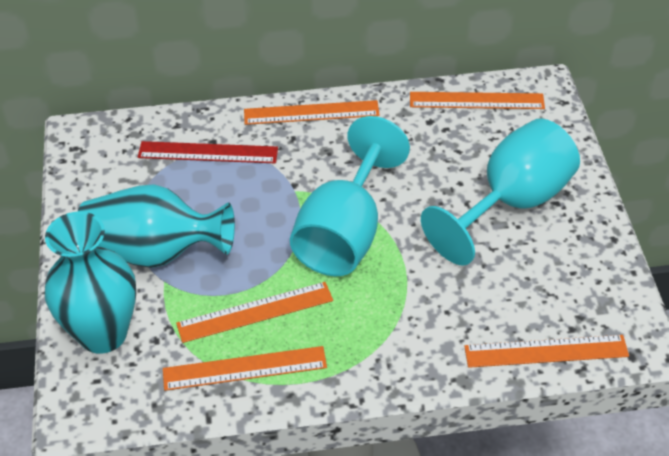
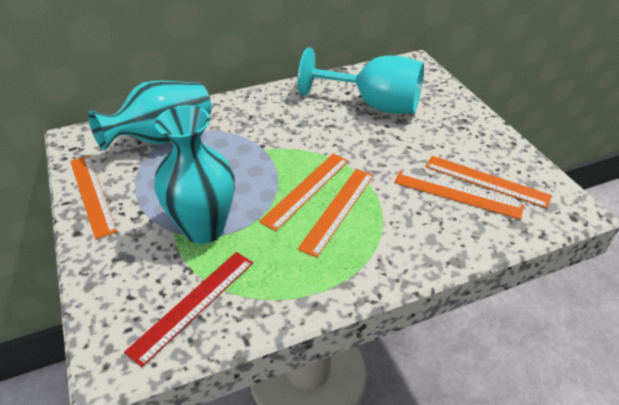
turquoise goblet: [290,116,410,276] [421,118,580,266] = 2 -> [298,48,424,114] = 1

